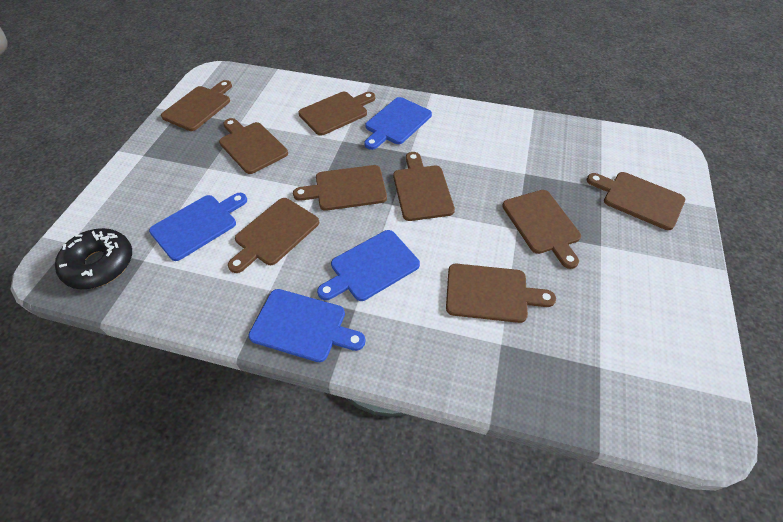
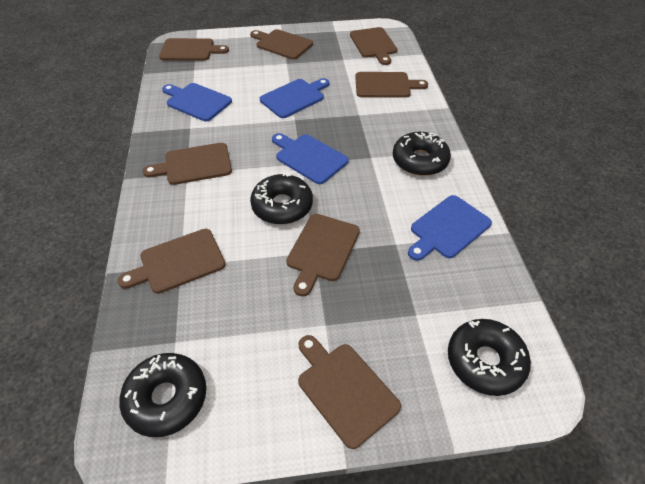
black donut: [55,228,132,289] = 1 -> [119,353,206,437] [250,172,313,224] [393,132,451,176] [448,319,531,396] = 4
brown cutting board: [161,80,232,131] [219,118,288,174] [228,198,319,273] [293,165,387,211] [298,92,375,136] [393,152,455,221] [446,264,556,323] [502,190,581,269] [587,172,685,230] = 9 -> [118,229,226,294] [143,143,232,185] [159,38,229,61] [250,29,313,59] [286,214,360,296] [298,335,401,449] [350,27,397,65] [355,72,428,98] = 8

